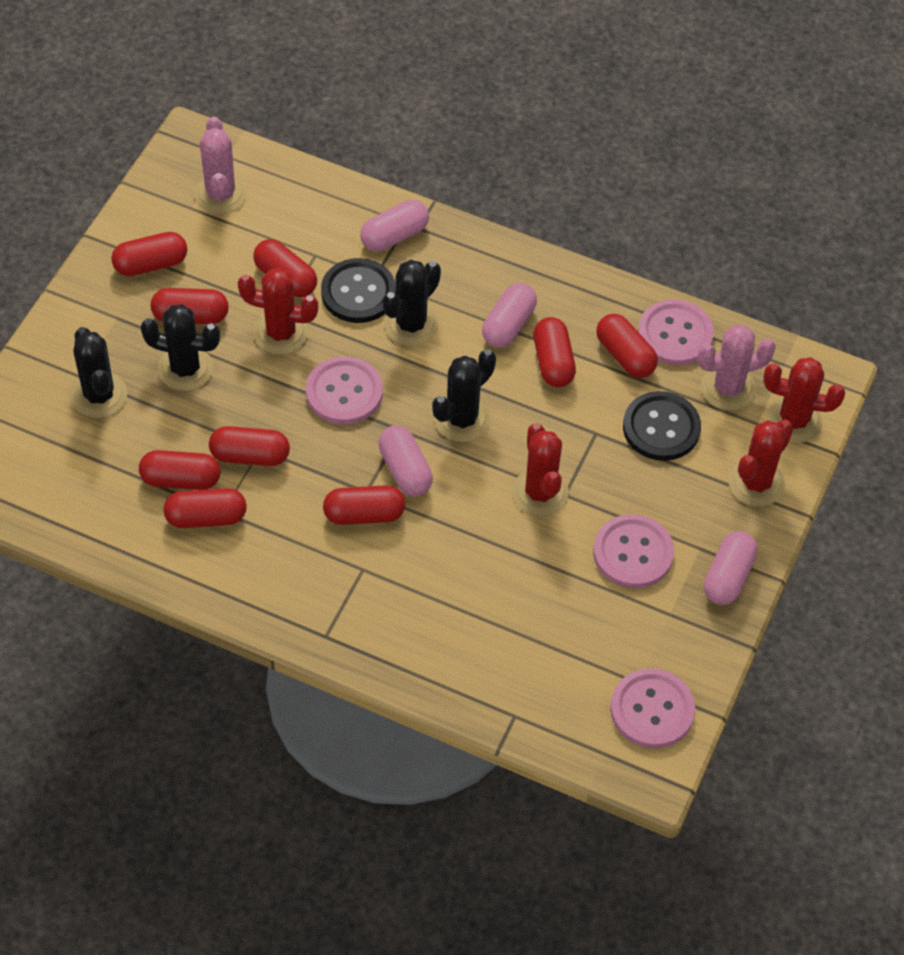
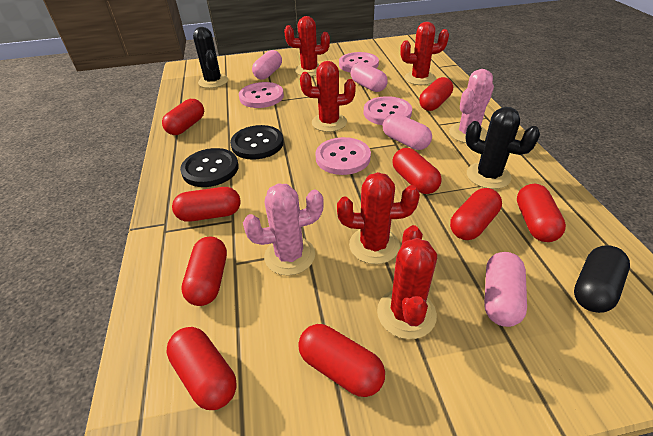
black cactus: [71,327,127,418] [140,304,220,391] [382,260,441,346] [432,349,496,442] = 4 -> [193,27,228,88] [465,107,540,189] = 2
black capsule: none = 0 -> [574,245,630,313] = 1
red cactus: [238,268,318,355] [512,423,569,516] [728,420,793,506] [763,357,845,443] = 4 -> [284,16,330,76] [300,61,356,132] [337,172,420,264] [377,225,437,339] [400,22,449,85] = 5

